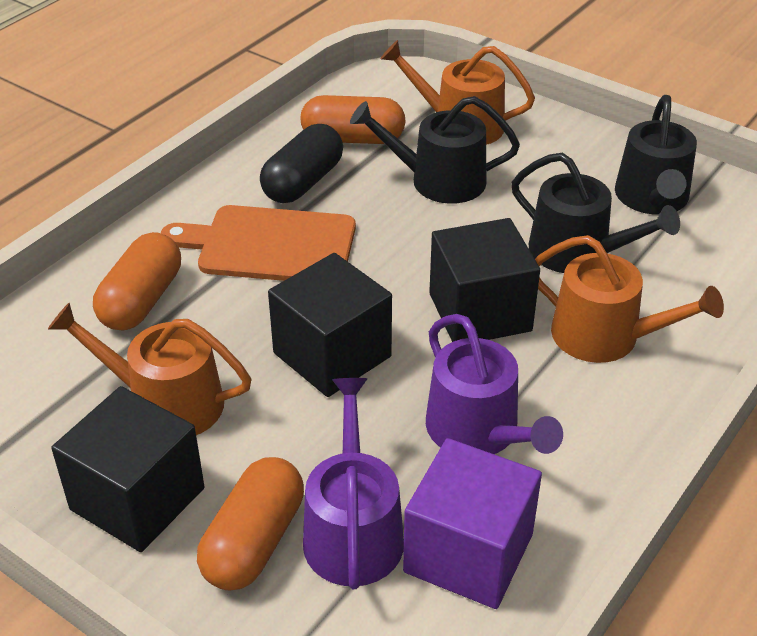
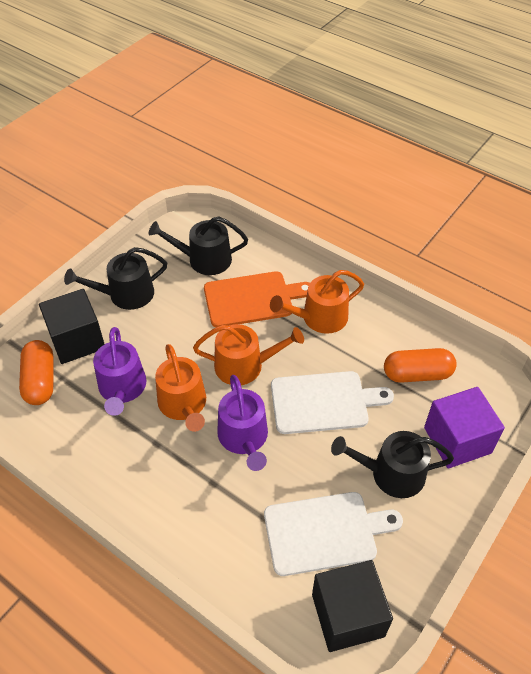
black capsule: [260,124,343,203] = 1 -> none = 0
black cube: [51,386,205,552] [268,253,392,397] [429,218,540,342] = 3 -> [39,289,104,364] [312,560,393,652] = 2
orange capsule: [93,232,181,331] [197,457,304,590] [300,95,406,144] = 3 -> [19,340,53,405] [384,348,457,383] = 2
white cutting board: none = 0 -> [264,492,403,576] [271,371,394,434] = 2

